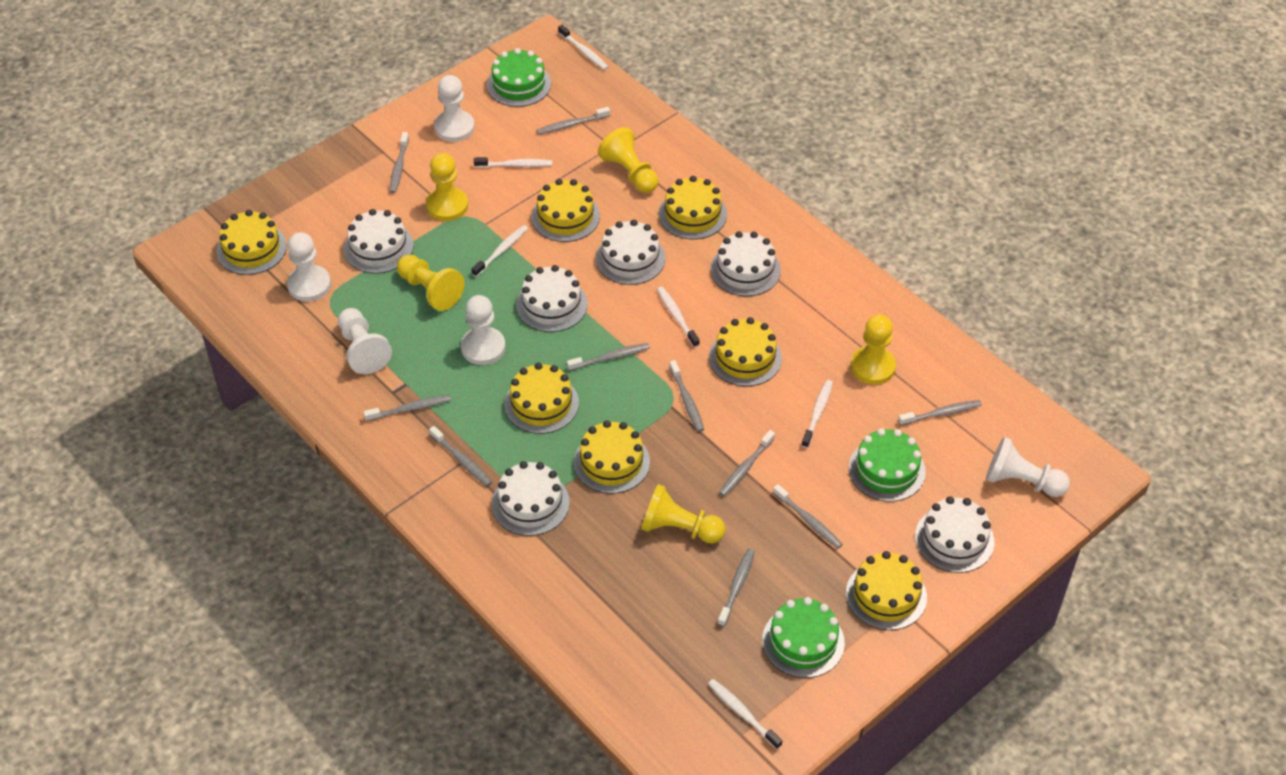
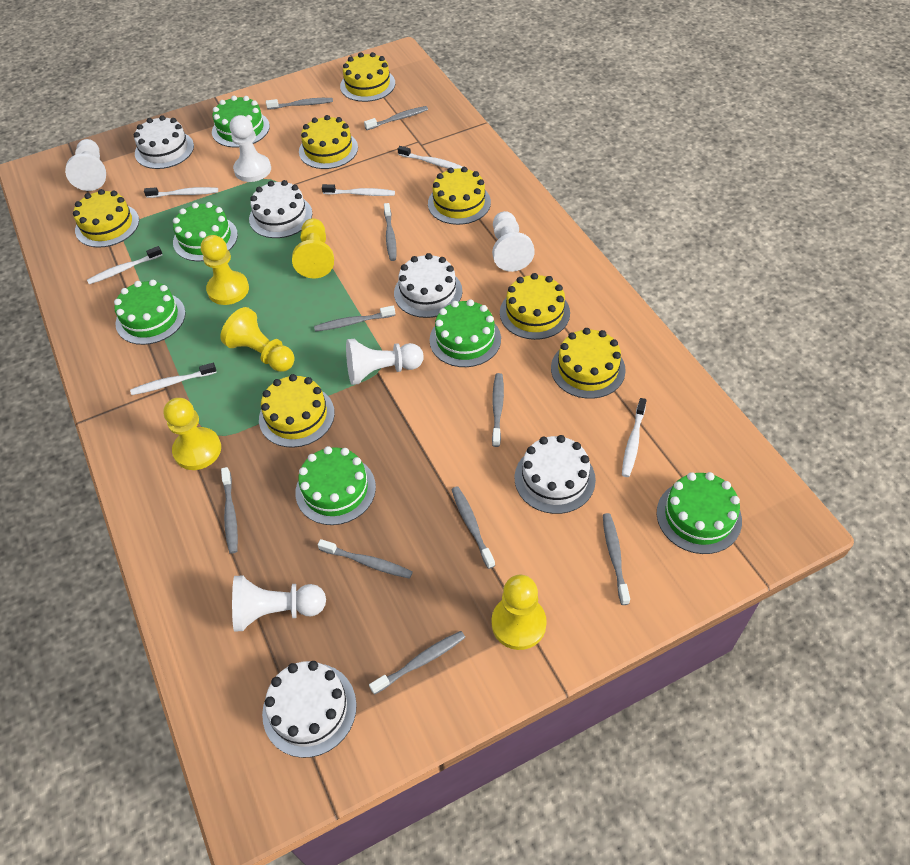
green cake: [487,48,551,107] [762,597,845,678] [849,428,926,502] = 3 -> [114,280,186,345] [173,202,238,261] [212,96,270,148] [295,446,376,525] [429,299,501,367] [657,472,742,554] = 6
white cake: [344,209,413,274] [492,461,570,536] [516,265,588,332] [596,220,665,285] [710,231,781,297] [915,496,994,573] = 6 -> [134,115,194,169] [249,180,312,238] [262,661,357,758] [394,253,462,318] [515,435,596,514] = 5

